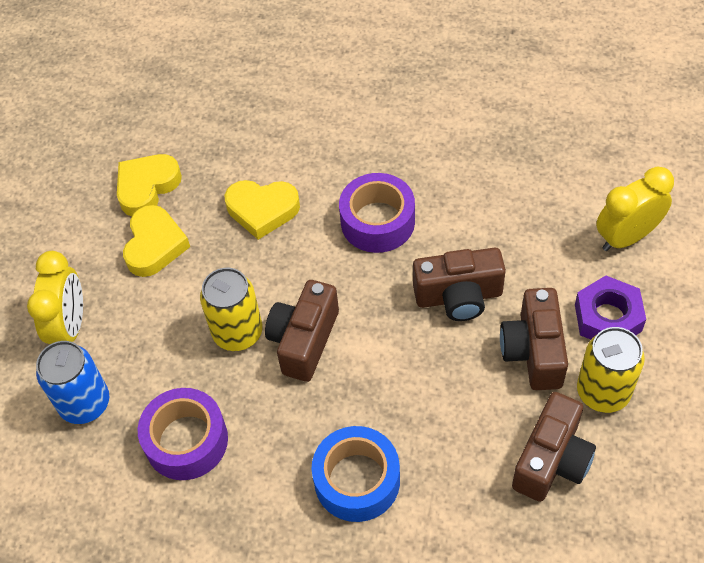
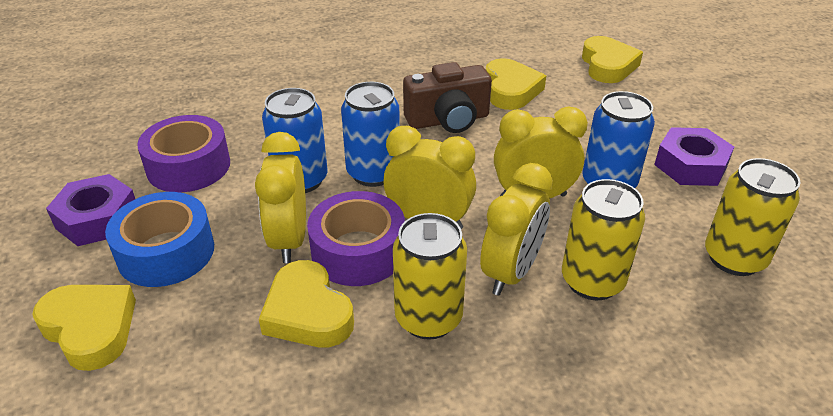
blue can: [36,341,109,424] = 1 -> [262,88,327,193] [341,82,400,187] [582,91,655,188] = 3
brown camera: [265,280,339,382] [413,248,506,321] [500,288,568,390] [512,392,596,502] = 4 -> [403,62,492,133] = 1
purple nut: [575,276,646,340] = 1 -> [46,174,135,246] [654,127,734,186] = 2
yellow can: [200,268,263,351] [577,327,645,413] = 2 -> [393,213,467,340] [562,179,645,300] [705,158,800,276] = 3
yellow clock: [27,251,83,344] [596,166,674,251] = 2 -> [255,132,306,263] [384,126,476,229] [480,163,553,296] [494,107,588,199] = 4
yellow heart: [117,154,182,216] [123,205,190,277] [224,180,300,240] = 3 -> [32,285,136,371] [259,260,354,347] [486,58,546,110] [582,36,643,83] = 4

